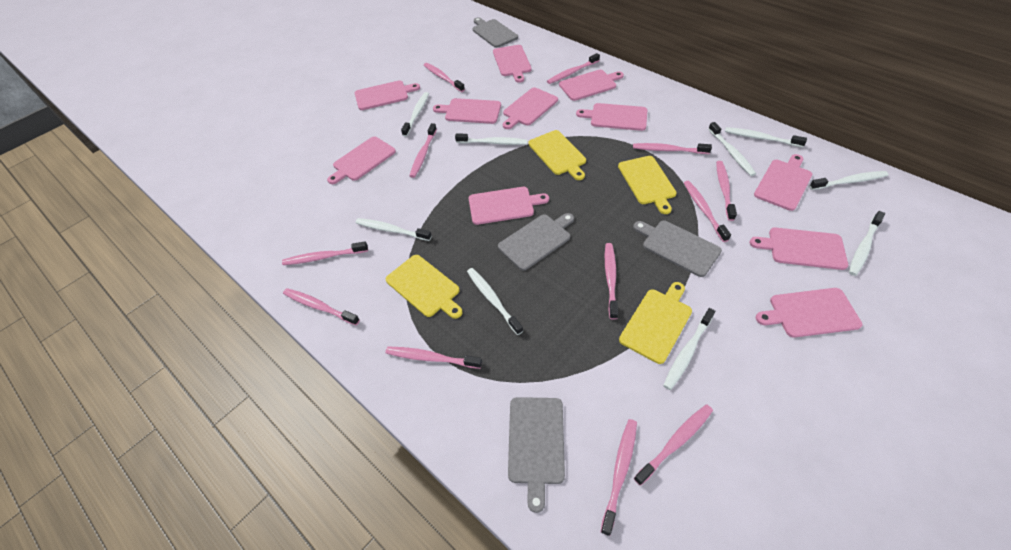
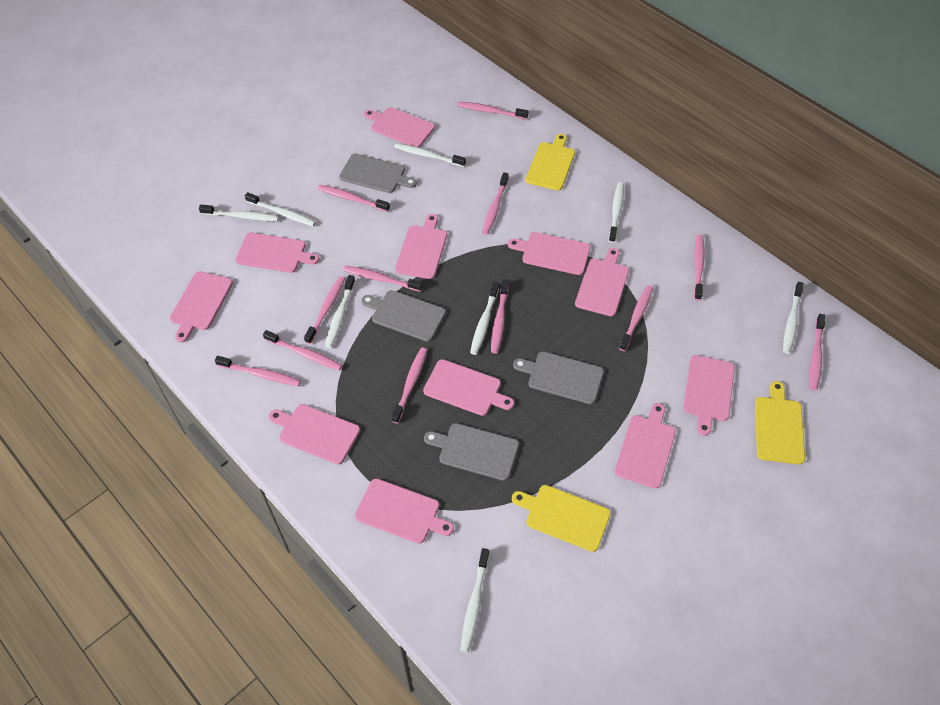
white toothbrush: [355,218,432,241] [401,92,429,137] [455,133,527,145] [467,268,523,335] [663,308,715,390] [708,122,756,176] [725,127,807,147] [809,171,888,190] [849,211,885,276] = 9 -> [199,205,279,221] [245,192,316,226] [325,275,355,348] [394,143,466,167] [460,548,489,653] [470,282,499,355] [609,182,624,243] [783,282,804,354] = 8
yellow cutting board: [386,255,463,319] [528,130,586,180] [618,156,677,214] [619,282,692,364] = 4 -> [512,485,611,552] [526,134,575,191] [755,381,805,464] = 3

